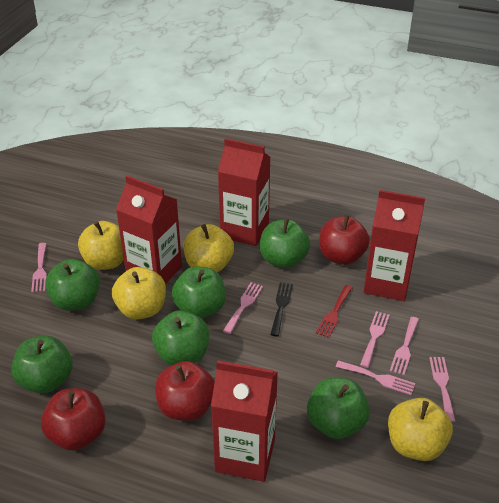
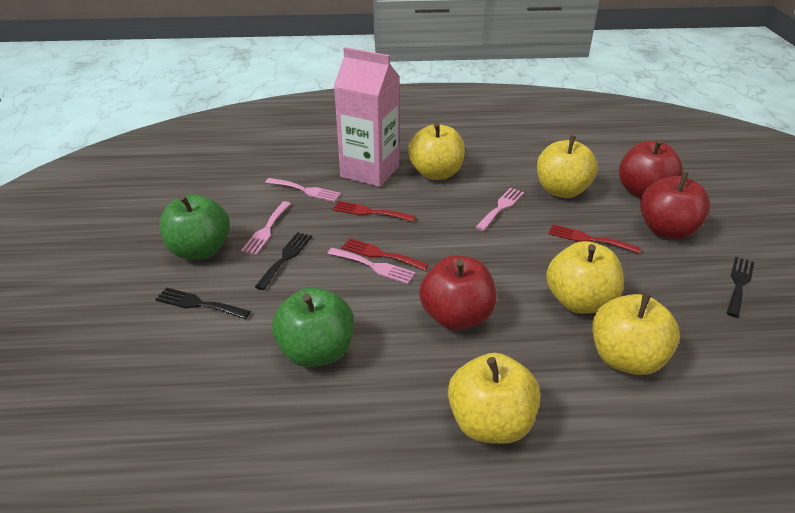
black fork: [270,283,293,336] = 1 -> [155,288,251,319] [255,232,312,290] [727,257,754,318] = 3
green apple: [11,335,73,394] [45,259,100,311] [152,311,209,366] [172,267,226,319] [260,218,310,268] [307,378,370,439] = 6 -> [160,194,230,260] [272,288,354,367] = 2
pink carton: none = 0 -> [334,47,400,187] = 1
pink fork: [31,243,47,293] [223,283,263,334] [336,360,415,395] [360,311,390,368] [390,317,419,375] [429,357,456,422] = 6 -> [241,201,291,255] [265,178,341,202] [327,248,416,284] [476,188,524,231] = 4
red carton: [116,176,182,284] [211,360,278,482] [218,138,270,246] [364,190,425,301] = 4 -> none = 0
red fork: [316,285,352,338] = 1 -> [333,201,416,222] [341,238,429,271] [548,224,641,254] = 3
yellow apple: [78,221,124,270] [112,267,166,320] [183,224,234,272] [388,398,453,461] = 4 -> [408,122,465,180] [448,353,540,444] [537,135,598,198] [546,241,624,314] [592,293,680,375] = 5

